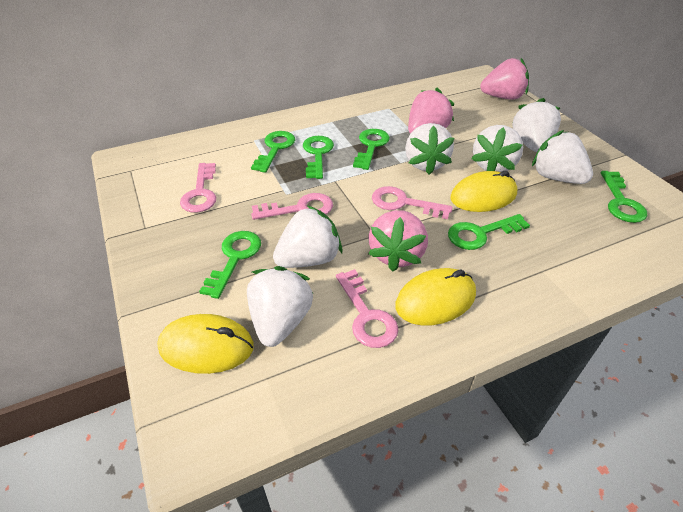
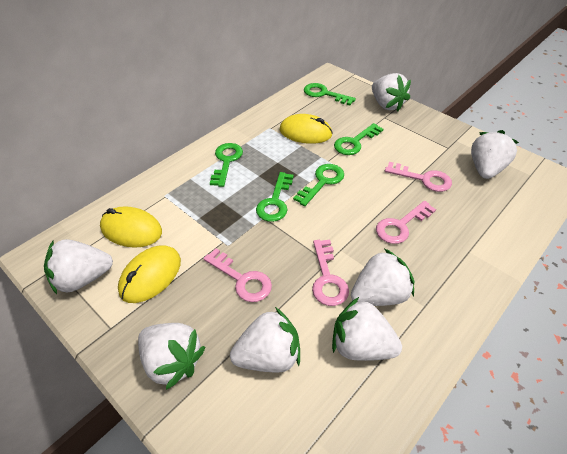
green key: [199,231,261,299] [251,131,295,173] [303,136,334,179] [353,129,390,170] [448,214,530,250] [601,171,647,223] = 6 -> [210,143,243,187] [256,172,294,222] [293,164,344,206] [304,83,356,105] [334,123,383,155] = 5
pink strawberry: [368,210,428,272] [408,88,455,134] [480,58,529,100] = 3 -> none = 0
white strawberry: [247,266,313,347] [273,205,342,268] [405,123,455,175] [471,125,523,172] [512,98,561,152] [532,130,593,184] = 6 -> [44,239,113,294] [138,323,205,390] [230,307,300,372] [332,297,402,361] [351,248,415,306] [372,73,411,111] [471,130,519,179] = 7

